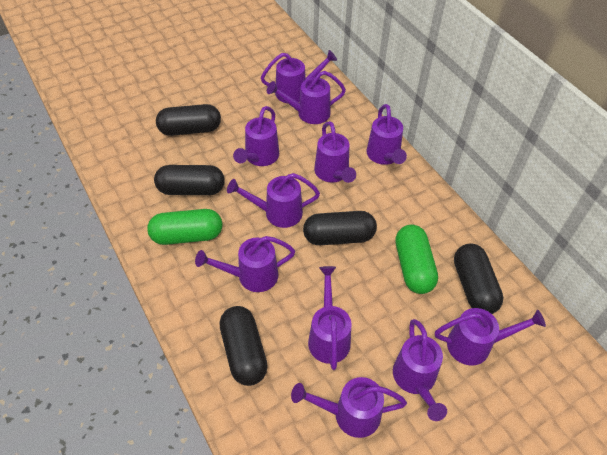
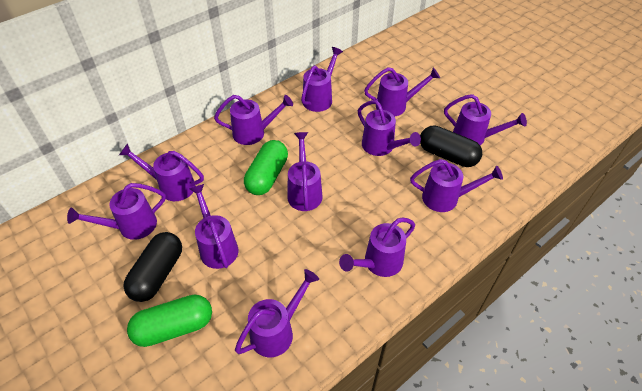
black capsule: [154,165,225,195] [156,104,221,136] [220,306,268,386] [303,211,377,245] [454,243,504,314] = 5 -> [123,232,182,302] [420,125,482,167] = 2
purple watering can: [195,236,295,292] [227,173,320,228] [233,106,279,166] [261,50,337,103] [267,71,346,124] [291,377,407,438] [308,266,351,370] [314,121,356,183] [366,104,407,165] [393,319,447,421] [435,308,546,366] = 11 -> [67,183,166,240] [119,143,204,201] [189,184,238,269] [214,95,293,145] [235,269,319,357] [287,132,322,211] [301,47,343,112] [339,217,415,277] [358,100,421,156] [364,67,440,116] [410,159,503,212] [444,94,527,145] = 12

